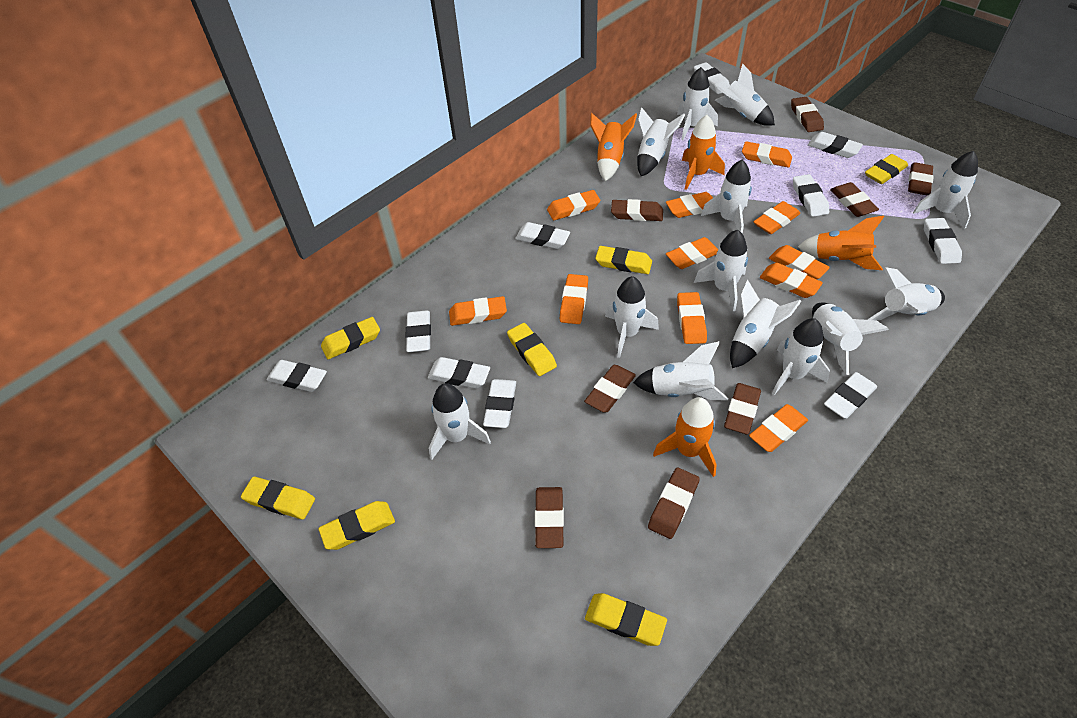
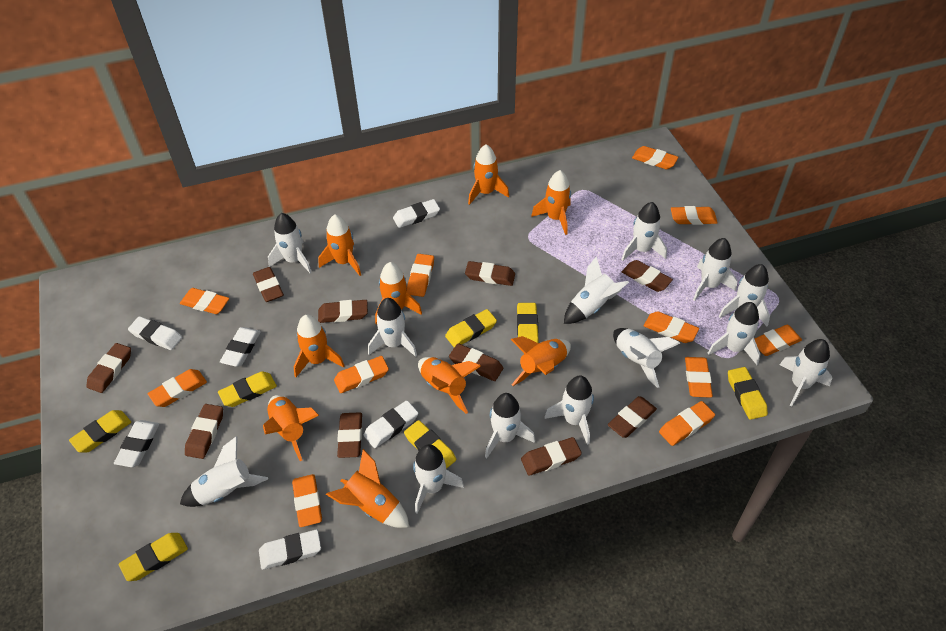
brown eraser: [535,487,564,548] [584,365,636,412] [611,199,663,221] [648,468,700,539] [724,383,761,435] [791,97,824,132] [830,182,879,217] [908,162,934,195] = 8 -> [86,343,131,393] [185,404,223,459] [253,267,284,302] [318,300,368,323] [337,412,362,458] [449,343,503,381] [465,261,515,286] [521,437,582,476] [608,396,657,438] [622,260,673,292] = 10
orange rocket: [590,113,637,181] [653,397,717,477] [682,115,725,190] [798,216,884,270] = 4 -> [263,395,319,461] [294,315,345,377] [318,215,361,276] [326,449,409,528] [375,262,422,325] [418,357,481,414] [468,144,509,205] [511,336,571,386] [531,170,571,235] = 9
white eraser: [267,360,327,392] [406,310,431,352] [428,357,490,388] [483,379,516,428] [515,222,570,249] [694,62,730,94] [793,174,829,217] [808,132,863,158] [824,372,877,419] [924,218,962,264] = 10 -> [114,420,159,467] [128,316,182,350] [220,327,261,367] [259,530,321,570] [364,401,418,448] [393,199,440,228] = 6

